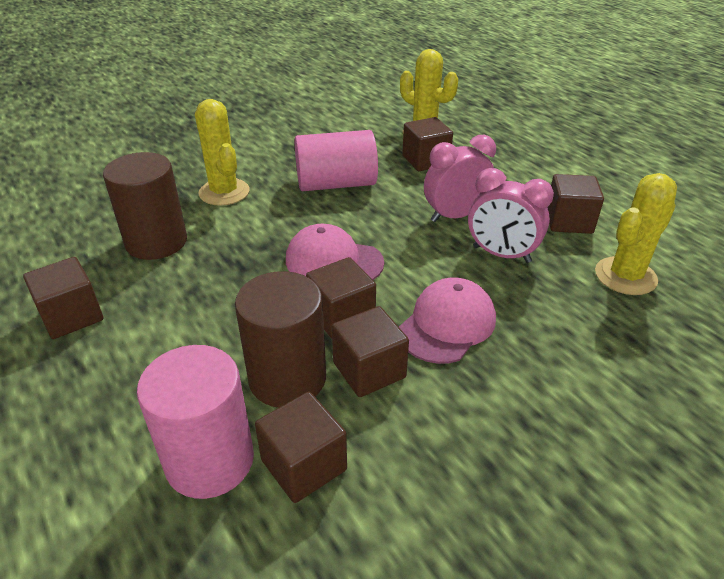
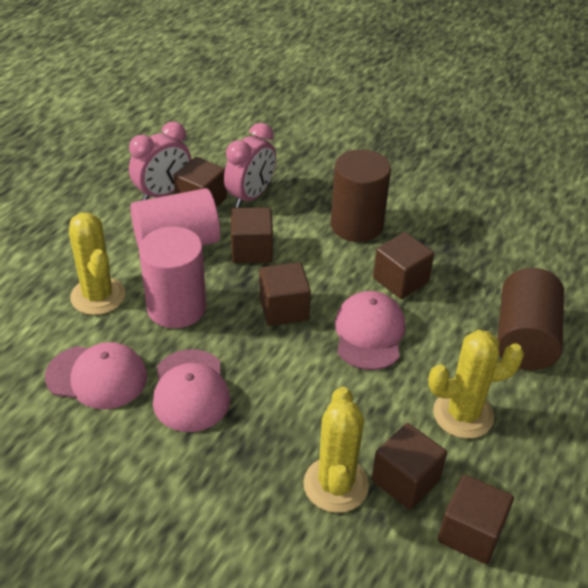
pink cap: [286,224,384,280] [399,278,496,364] = 2 -> [45,342,147,409] [153,349,230,432] [335,291,405,370] = 3

